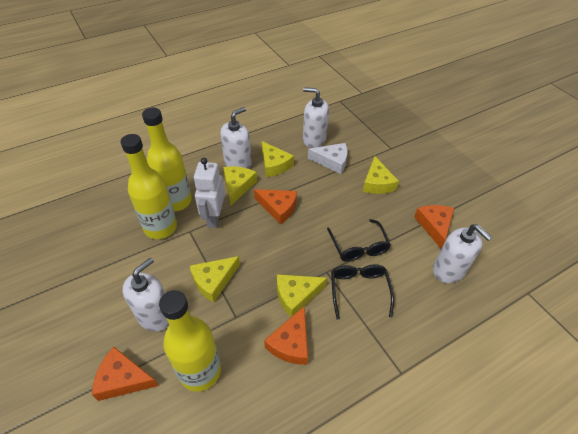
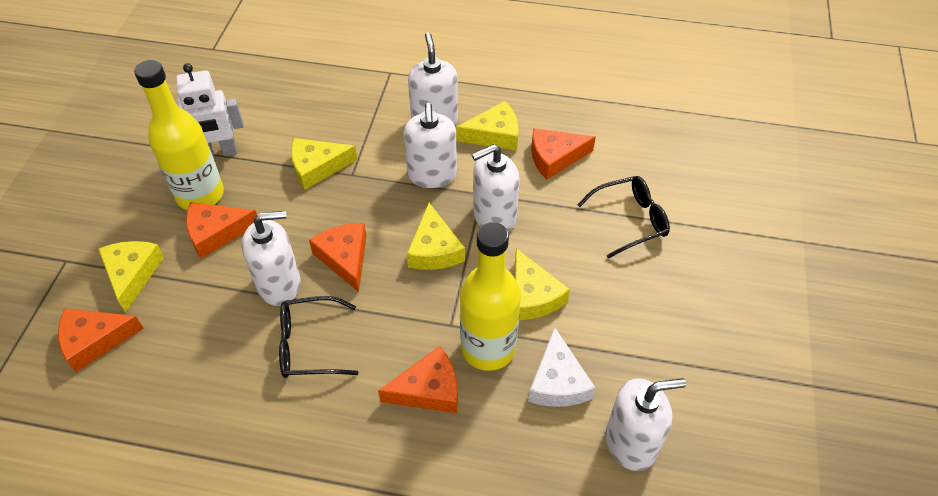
orange cheese: [92,347,158,401] [254,189,297,224] [264,306,308,365] [414,205,454,249] = 4 -> [58,308,144,372] [186,202,257,258] [309,223,367,292] [378,346,458,413] [531,128,596,180] = 5
white soap dispenser: [122,257,169,331] [220,107,252,169] [303,87,329,148] [433,224,492,283] = 4 -> [242,211,301,306] [404,103,457,188] [408,32,458,125] [472,144,520,232] [606,378,686,471] = 5
yellow bottle: [120,134,177,239] [142,108,192,212] [159,290,221,392] = 3 -> [134,60,224,210] [460,222,521,371] = 2

